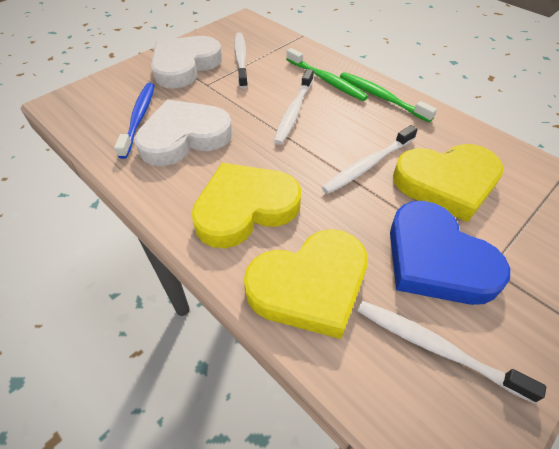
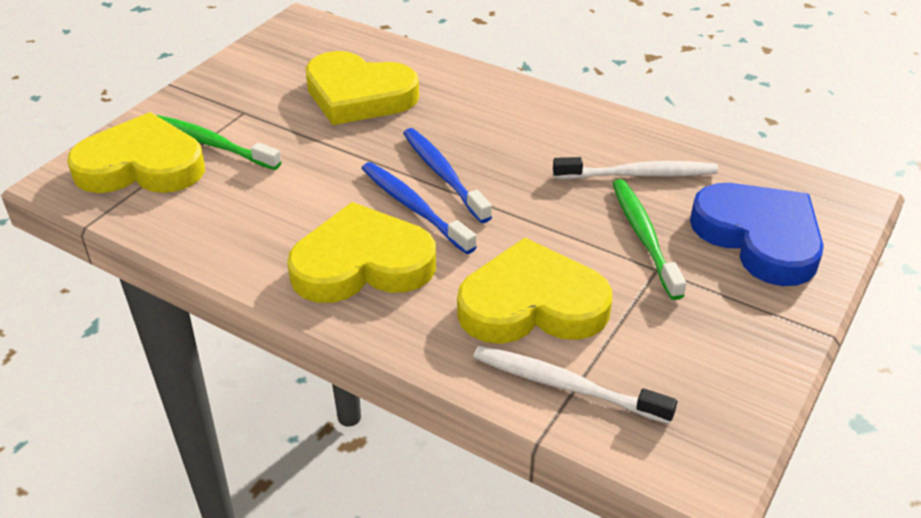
blue toothbrush: [114,83,155,159] = 1 -> [361,162,477,254] [403,128,492,223] = 2
white heart: [135,99,233,166] [151,36,222,89] = 2 -> none = 0
white toothbrush: [234,32,248,89] [274,69,314,145] [321,125,418,194] [357,301,546,403] = 4 -> [473,346,677,424] [553,157,718,179] = 2
yellow heart: [191,163,301,248] [244,229,368,339] [393,144,504,222] = 3 -> [67,112,205,193] [287,202,436,303] [305,51,419,125] [457,238,612,344] = 4

